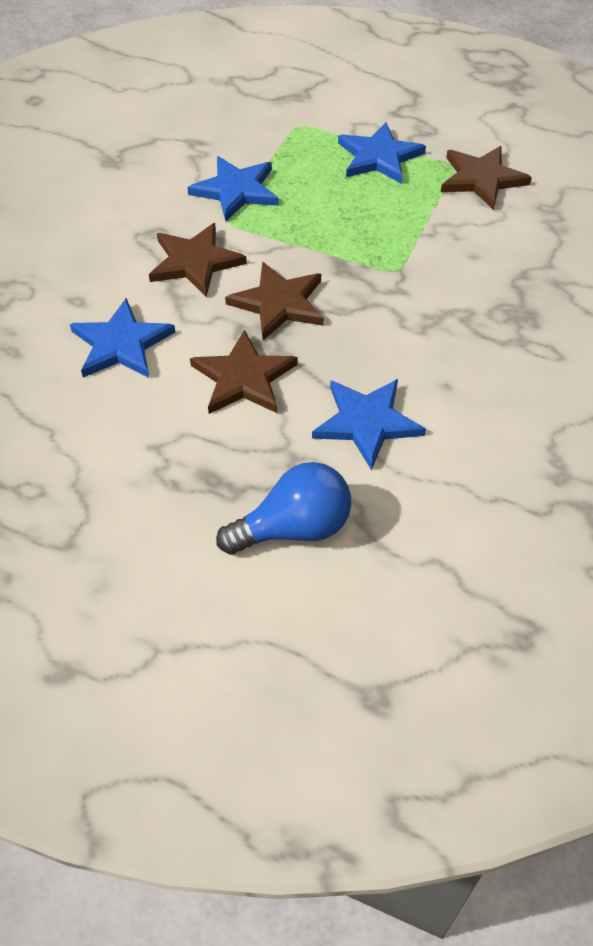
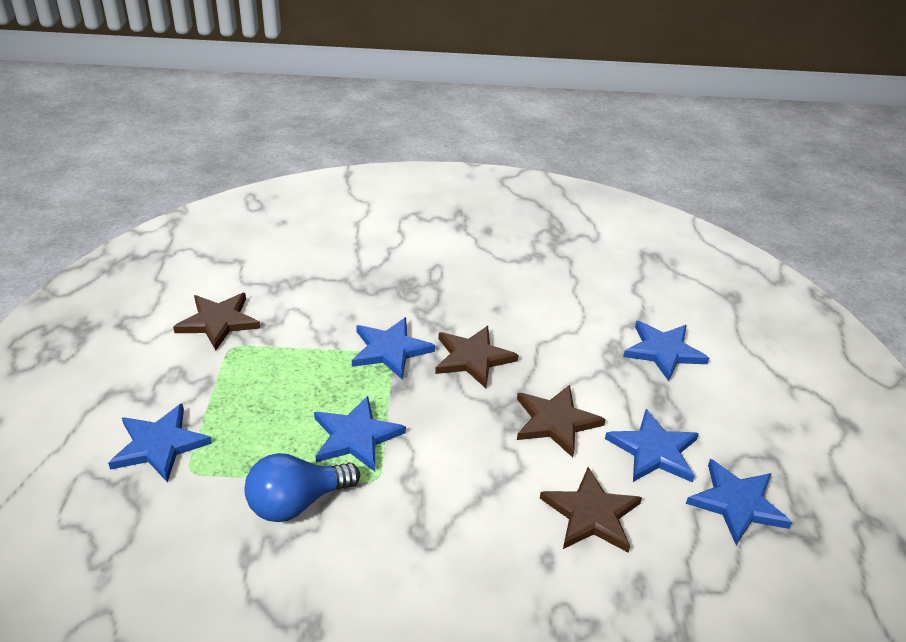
blue star: [70,298,175,378] [187,156,279,221] [312,379,426,470] [338,122,426,184] = 4 -> [108,404,212,483] [314,396,406,472] [352,317,435,379] [605,409,699,483] [623,321,709,381] [686,459,793,545] = 6

